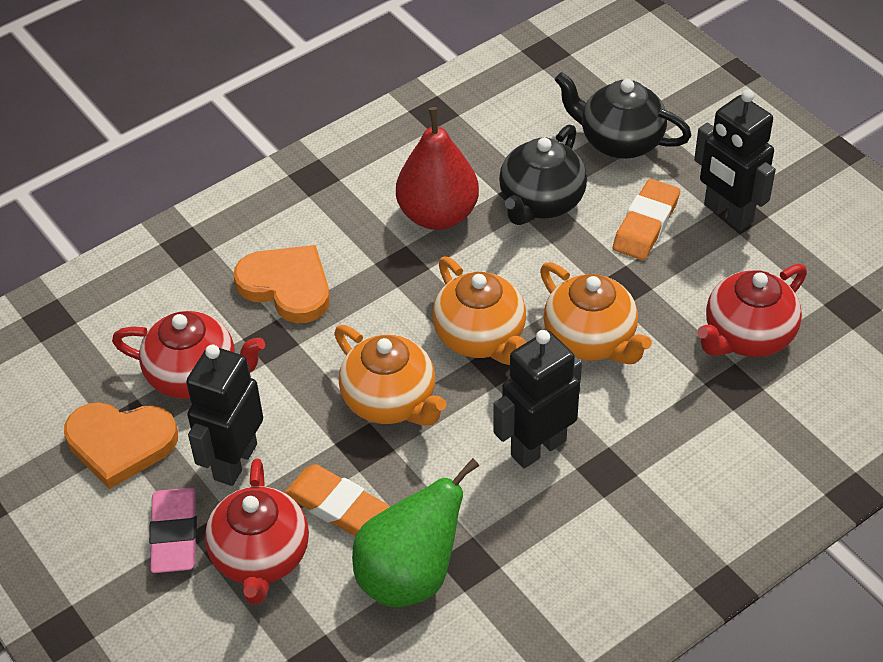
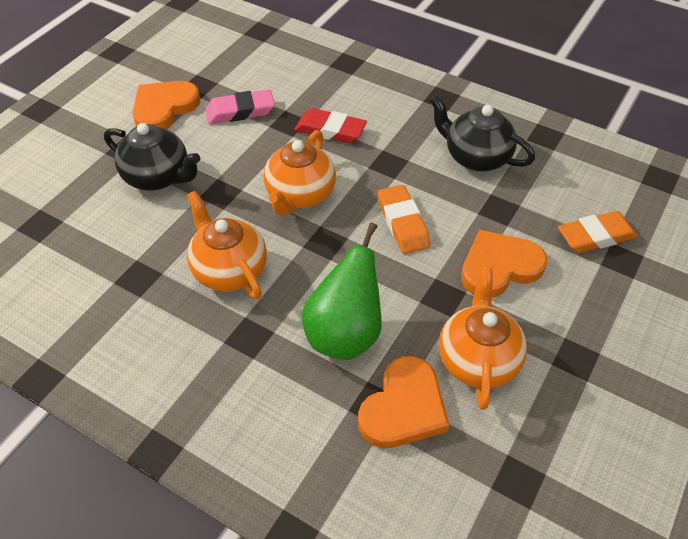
black robot: [186,345,263,486] [493,330,582,468] [694,89,776,231] = 3 -> none = 0
orange heart: [64,402,178,489] [234,245,330,323] = 2 -> [132,81,201,129] [358,356,449,448] [461,229,547,298] = 3
red eraser: none = 0 -> [294,108,367,143] = 1
red pear: [396,107,479,230] = 1 -> none = 0
red teapot: [112,311,265,399] [205,458,309,604] [697,264,807,357] = 3 -> none = 0

